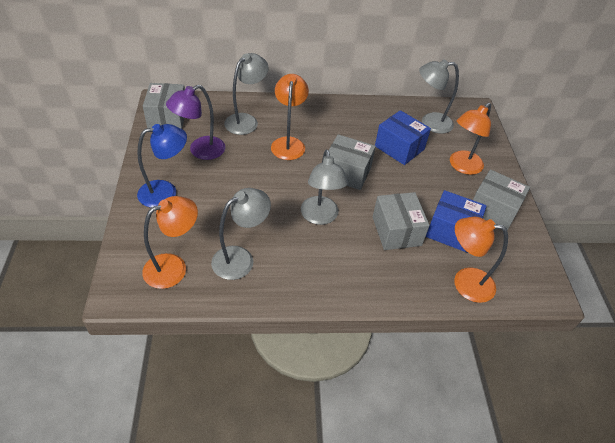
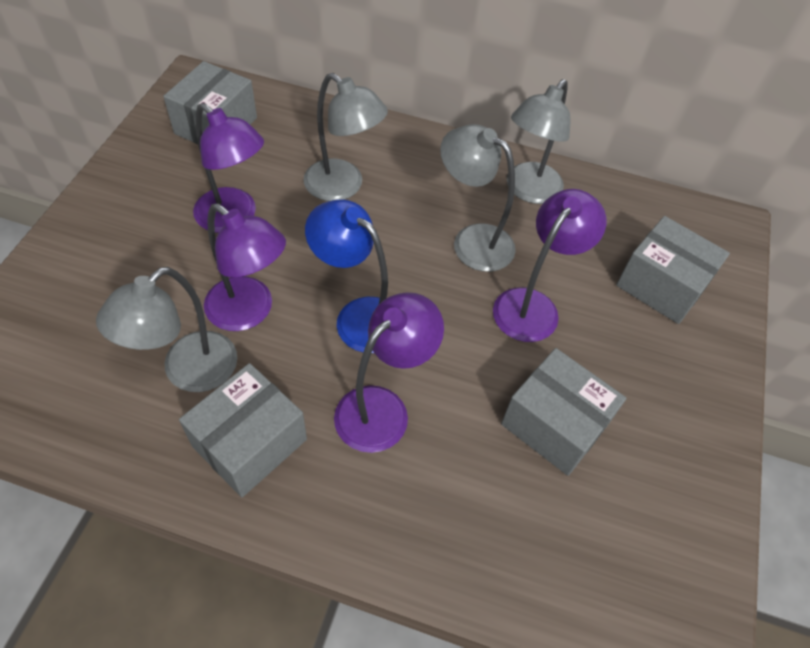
blue box: [375,110,431,165] [426,190,487,253] = 2 -> none = 0
orange lamp: [142,196,198,289] [271,74,309,160] [450,103,491,175] [454,217,508,303] = 4 -> none = 0
purple lamp: [166,85,225,160] = 1 -> [193,103,264,233] [204,203,286,331] [334,292,444,453] [493,189,606,342] = 4

